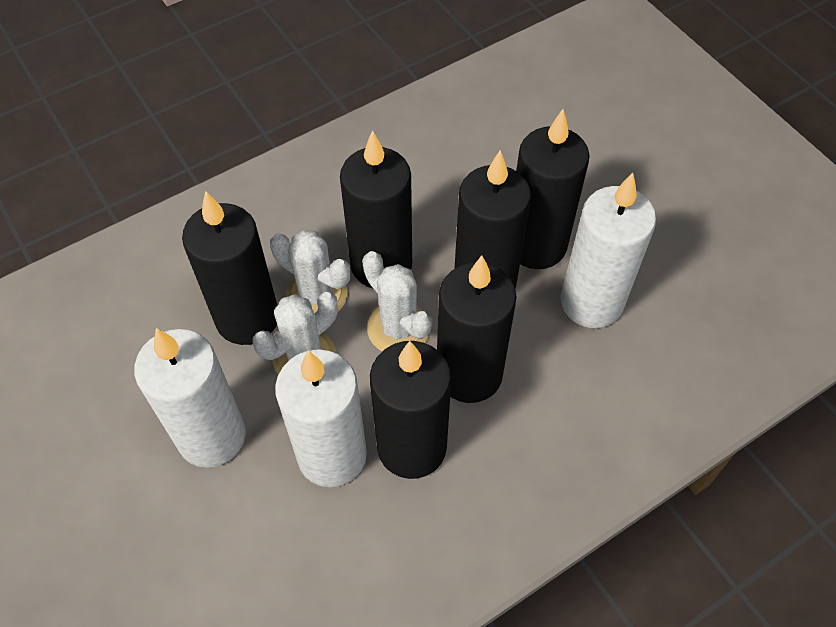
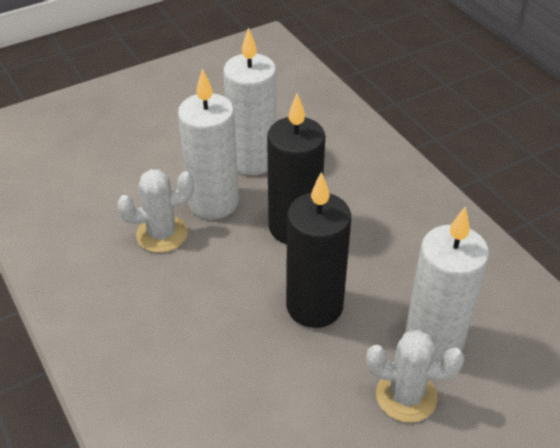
black candle: [182,191,277,345] [340,130,412,288] [370,341,451,479] [437,256,517,403] [455,150,531,288] [516,109,590,269] = 6 -> [267,93,325,244] [286,172,351,328] = 2
white cactus: [252,292,338,375] [270,230,350,313] [362,251,432,351] = 3 -> [117,169,194,253] [366,330,464,423] = 2

